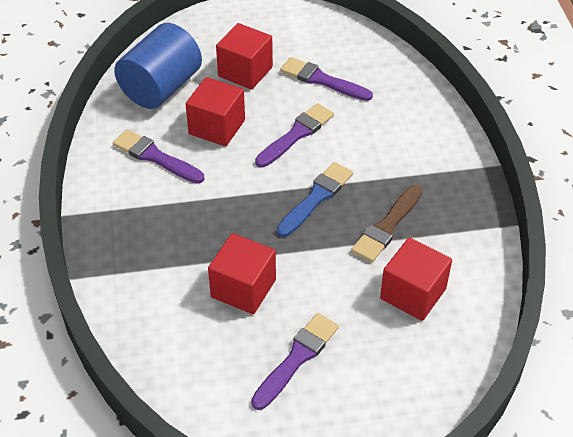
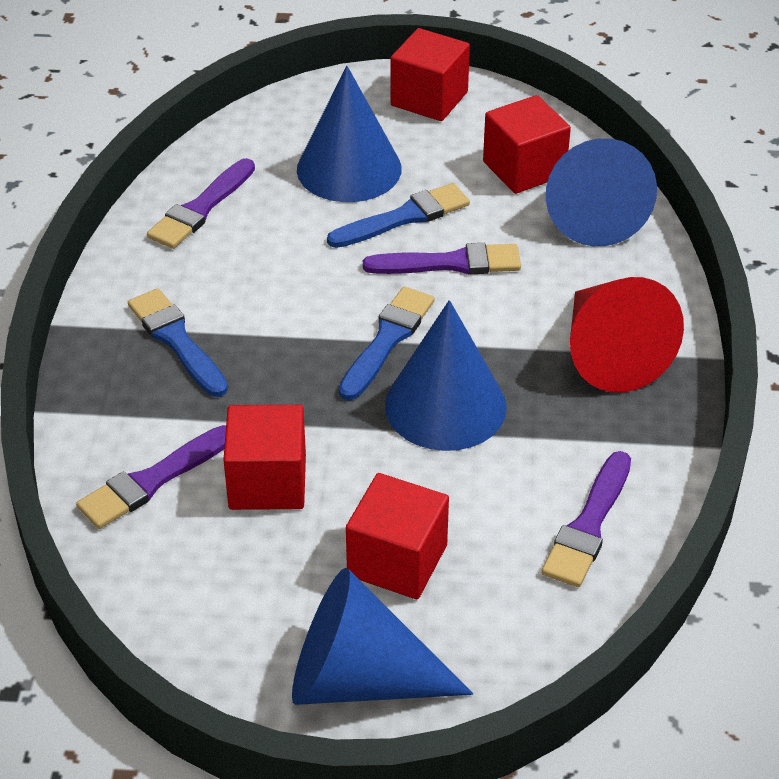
blue brush: [277,162,353,237] = 1 -> [128,288,228,397] [327,183,470,248] [339,287,435,400] = 3
blue cone: none = 0 -> [292,568,473,705] [297,66,401,202] [385,300,507,451] [546,138,657,246] = 4
blue cylinder: [114,23,202,109] = 1 -> none = 0
brown brush: [351,185,423,262] = 1 -> none = 0
red cone: none = 0 -> [570,277,684,392] = 1

